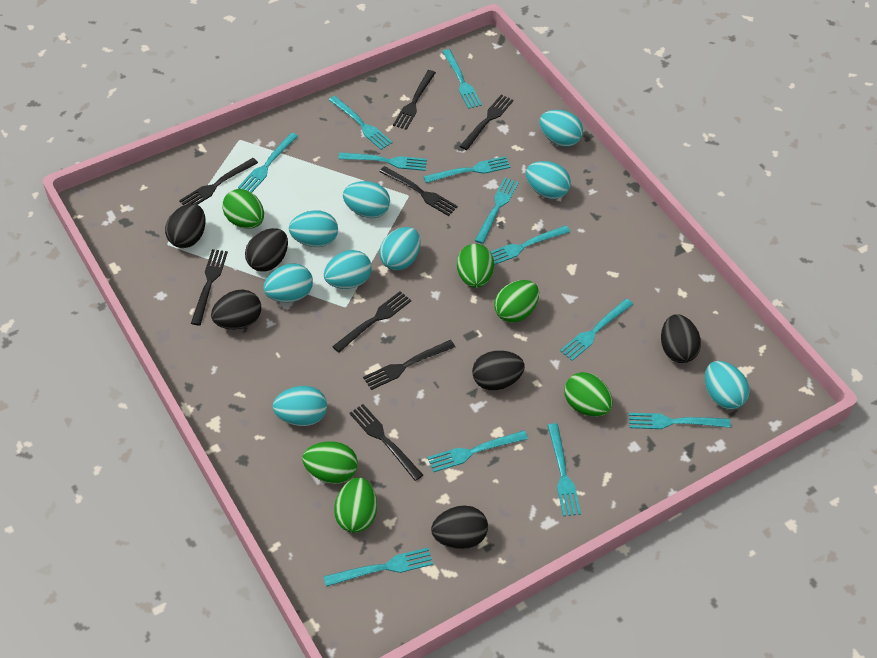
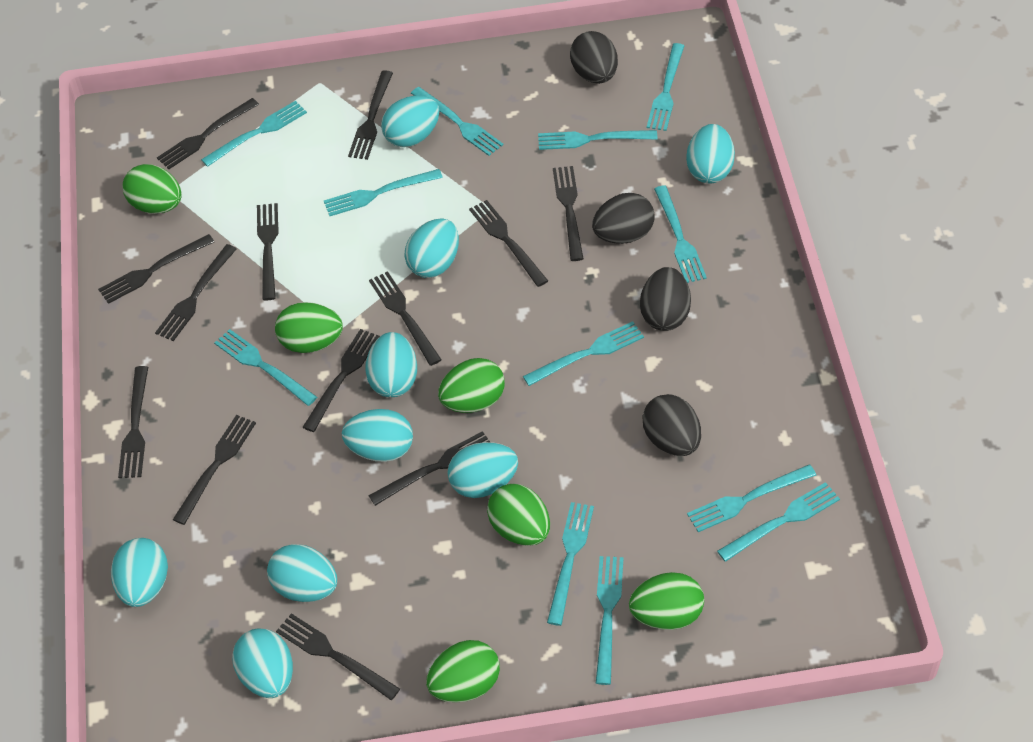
black egg: [165,204,206,248] [211,289,261,329] [245,228,288,272] [431,505,488,549] [472,350,525,390] [661,314,701,363] = 6 -> [570,31,618,84] [592,193,655,244] [640,267,691,331] [642,394,701,456] = 4
black fork: [179,158,258,205] [191,249,228,325] [332,291,411,353] [349,404,423,481] [363,340,455,390] [379,166,458,216] [393,70,436,130] [460,94,514,150] = 8 -> [98,234,214,304] [118,366,148,478] [155,244,237,341] [157,98,259,169] [173,415,256,525] [257,203,279,300] [276,613,400,700] [303,329,380,432] [348,70,393,160] [368,431,490,506] [369,271,442,366] [469,200,548,287] [553,166,584,261] = 13

